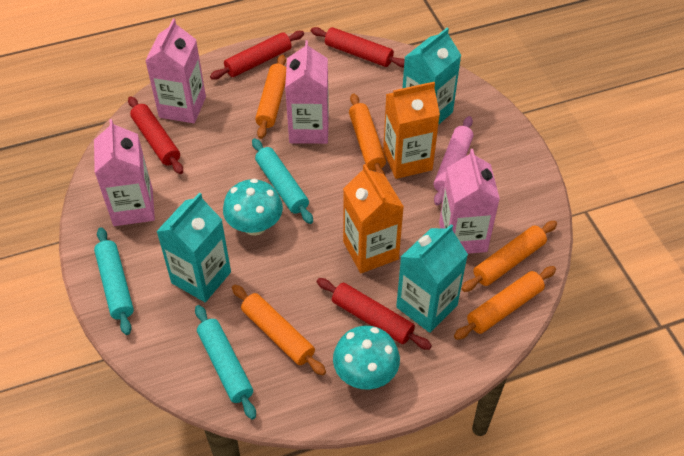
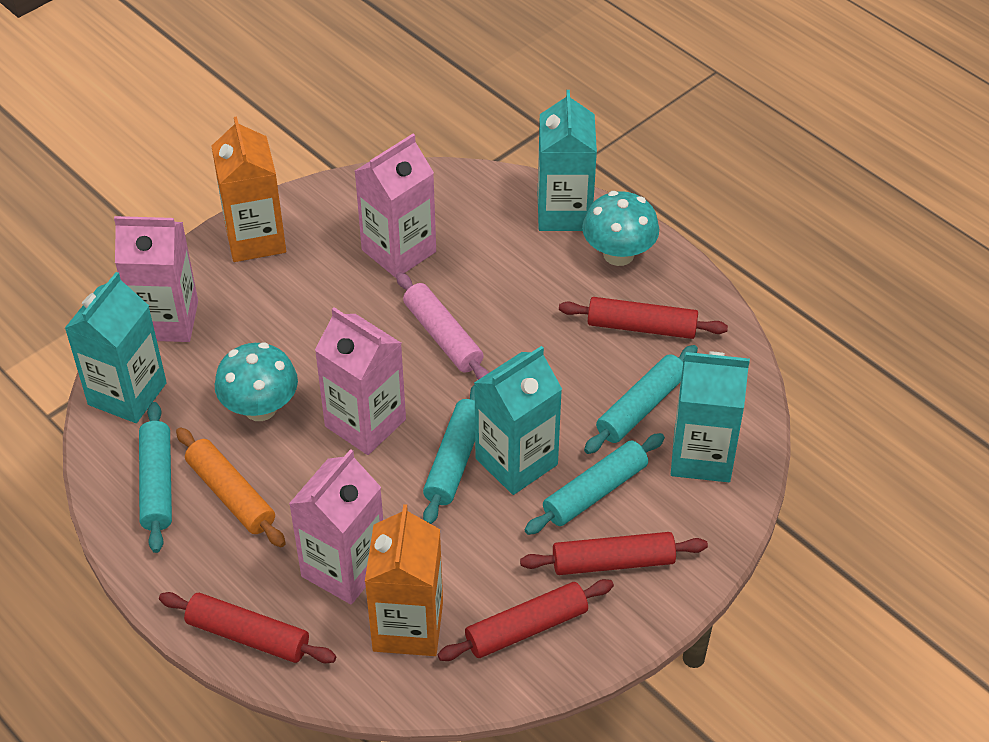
orange rolling pin: [232,285,326,375] [255,55,286,139] [349,93,386,175] [454,266,556,340] [462,221,557,292] = 5 -> [176,427,286,547] = 1
turquoise carton: [156,193,231,302] [396,224,468,333] [403,28,461,125] = 3 -> [65,272,167,423] [474,346,562,495] [538,90,597,231] [671,351,750,482] = 4
turquoise rolling pin: [94,227,134,335] [195,305,256,419] [252,138,313,224] = 3 -> [139,402,172,553] [423,385,475,524] [524,433,665,535] [584,345,698,454] = 4

